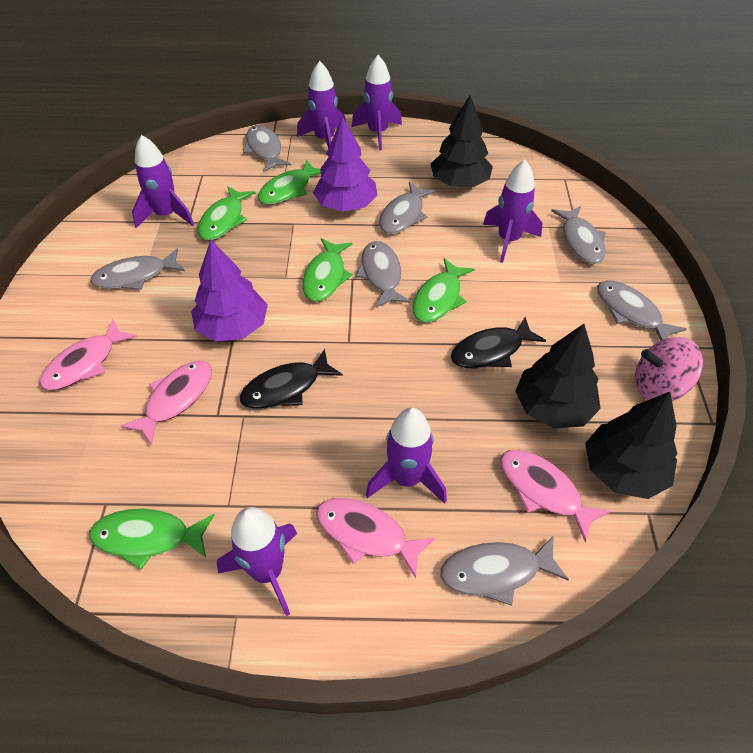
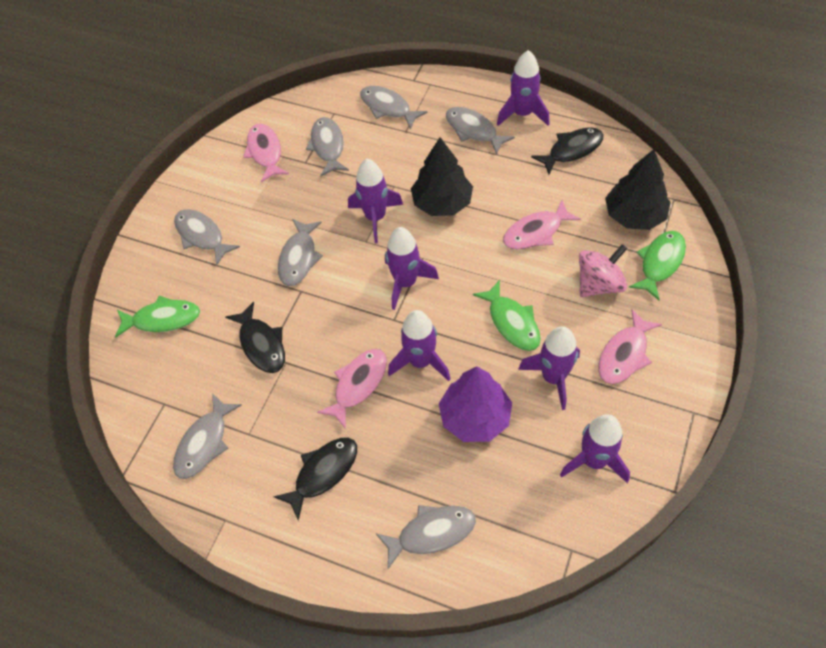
black fish: [240,349,343,409] [451,317,546,368] = 2 -> [225,302,285,373] [273,437,357,521] [531,127,604,174] = 3
black tree: [431,95,493,187] [515,324,601,429] [585,392,677,499] = 3 -> [411,137,473,216] [605,149,671,230] = 2
green fish: [89,509,214,570] [198,186,255,240] [258,160,321,204] [302,238,353,302] [412,258,475,323] = 5 -> [115,296,200,338] [473,280,541,351] [629,231,686,300] = 3
purple tree: [191,240,268,342] [313,116,378,212] = 2 -> [439,366,512,442] = 1

